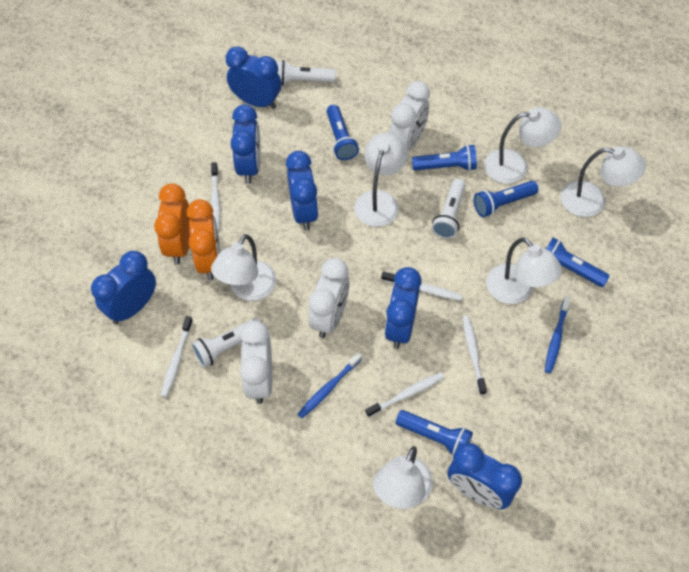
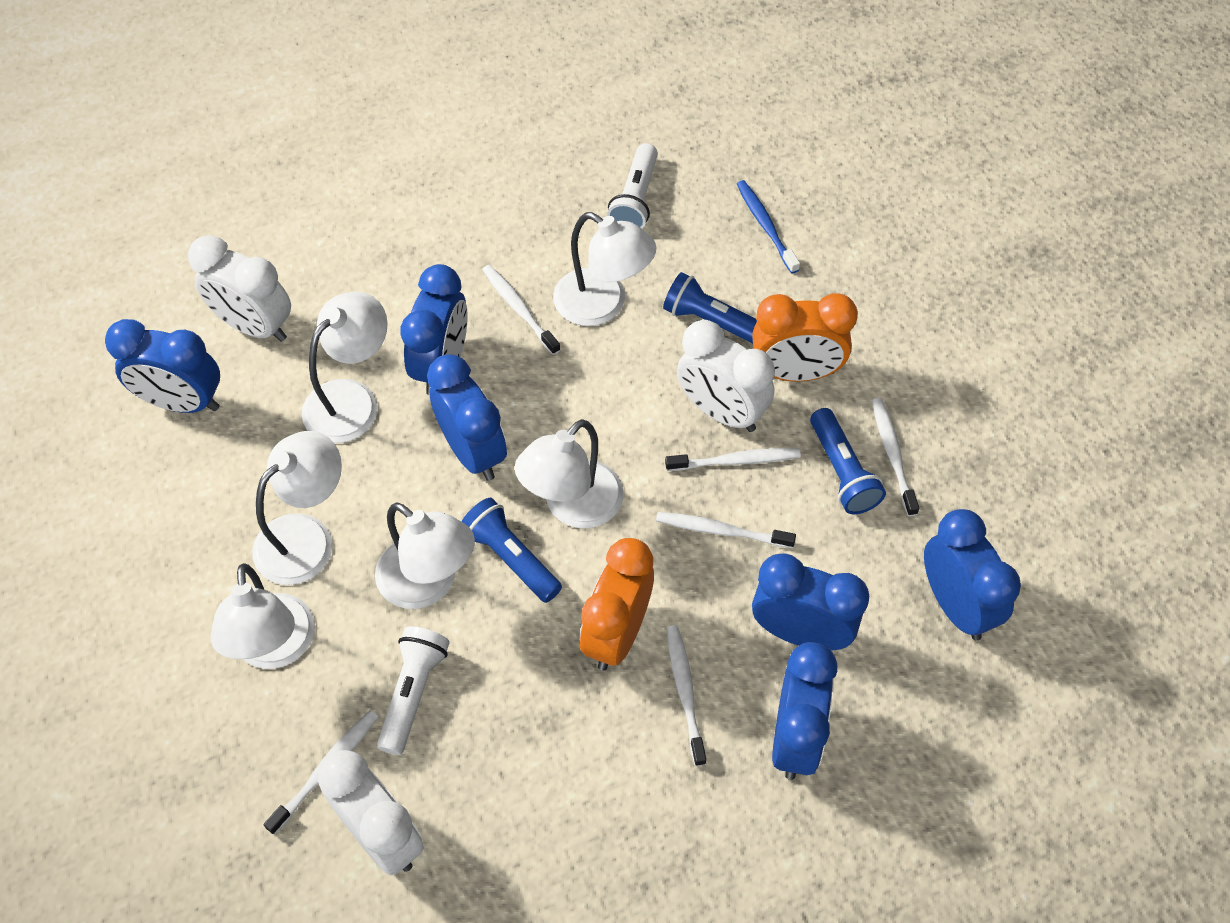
blue flashlight: [326,105,359,160] [396,410,473,456] [412,145,477,171] [474,181,539,217] [546,237,610,287] = 5 -> [461,498,562,603] [663,272,757,343] [810,408,886,514] = 3
blue toothbrush: [298,352,362,418] [545,296,571,373] = 2 -> [737,180,800,274] = 1
white flashlight: [192,318,261,368] [277,60,336,86] [432,179,466,239] = 3 -> [377,626,450,755] [607,143,658,229] = 2
white toothbrush: [161,316,193,397] [211,162,220,230] [365,372,444,417] [381,271,463,301] [462,316,487,395] = 5 -> [264,710,378,835] [482,265,560,355] [656,512,796,548] [665,448,801,471] [667,625,706,766] [872,398,919,516] = 6

